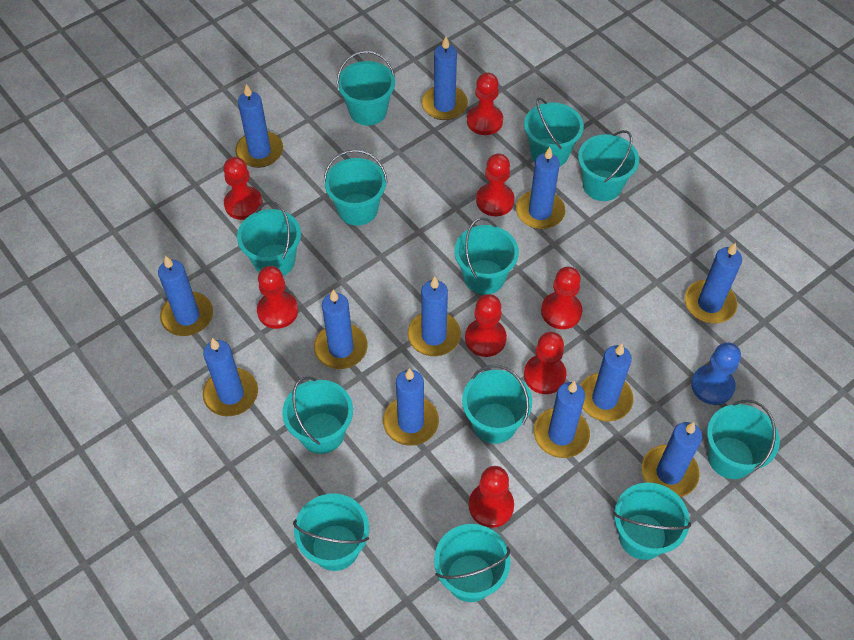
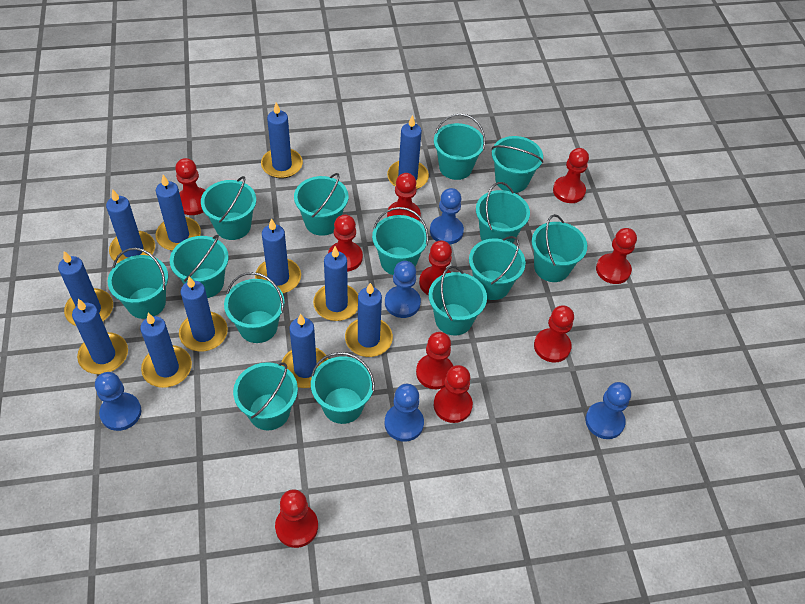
blue pawn: [691,342,741,405] = 1 -> [95,372,142,431] [385,261,421,318] [385,384,424,442] [430,188,464,244] [585,382,631,439] = 5
red pawn: [223,157,263,220] [257,266,298,329] [465,294,507,357] [467,72,503,135] [469,466,514,528] [476,153,514,216] [524,332,567,394] [541,267,582,329] = 8 -> [175,158,205,215] [275,489,318,548] [328,215,363,272] [387,173,421,221] [416,332,453,389] [419,240,452,295] [434,365,473,423] [534,305,574,363] [553,148,589,203] [596,228,637,284] = 10
turquoise bucket: [237,201,301,276] [282,377,353,454] [293,493,369,571] [324,149,388,226] [337,51,395,126] [434,524,511,602] [454,218,519,295] [462,365,532,444] [524,97,584,167] [578,130,639,201] [613,483,691,560] [707,400,780,479] = 12 -> [108,248,168,319] [170,235,229,298] [201,176,256,240] [224,272,285,343] [233,362,298,430] [294,173,348,236] [311,352,375,424] [372,207,429,275] [429,266,487,335] [434,114,486,180] [469,236,526,300] [476,182,530,243] [492,136,543,193] [532,214,587,282] = 14

